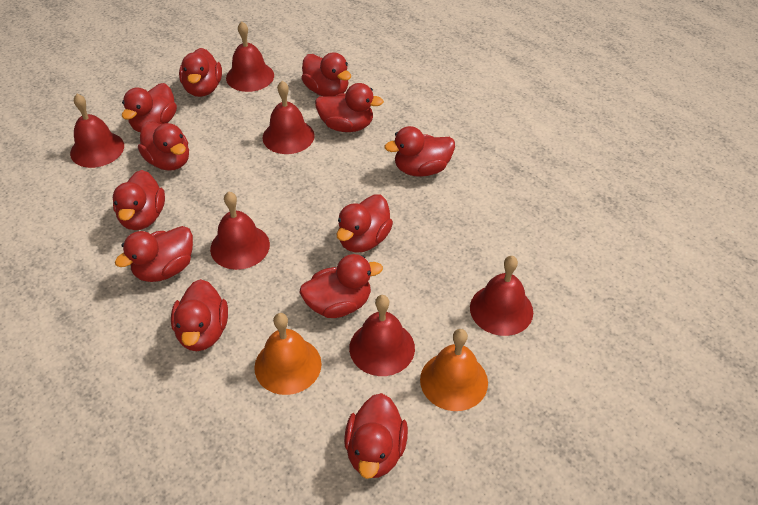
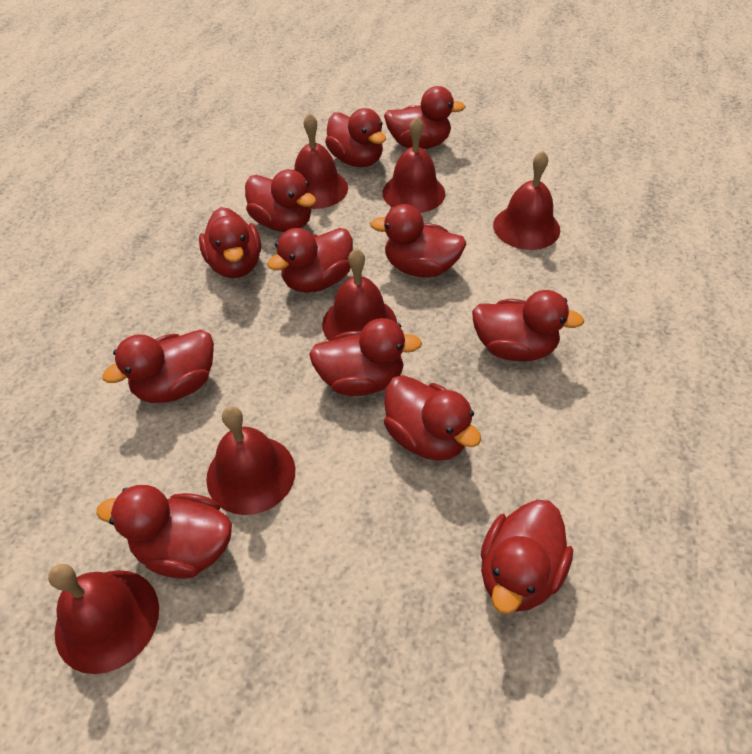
orange bell: [254,313,322,395] [420,329,488,411] = 2 -> none = 0

